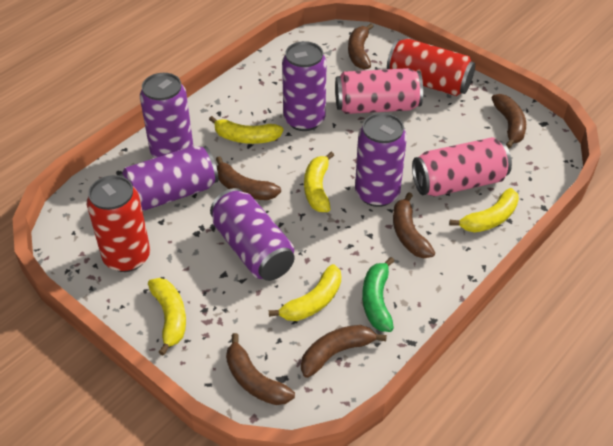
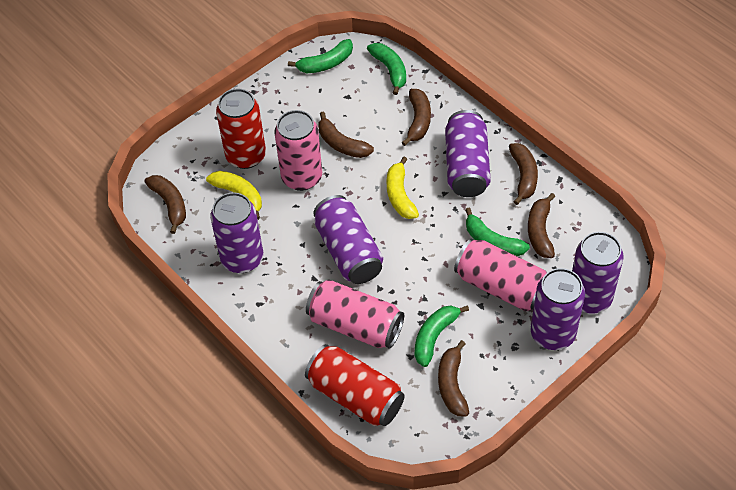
green banana: [362,257,394,332] = 1 -> [288,39,353,73] [367,43,406,95] [415,305,469,367] [465,208,530,256] = 4
pink can: [335,68,423,114] [412,137,512,197] = 2 -> [274,110,322,191] [306,279,404,349] [454,239,547,311] = 3
yellow banana: [148,278,186,356] [209,116,283,144] [269,264,341,321] [304,152,334,212] [449,188,519,233] = 5 -> [206,171,262,220] [386,157,419,219] = 2

